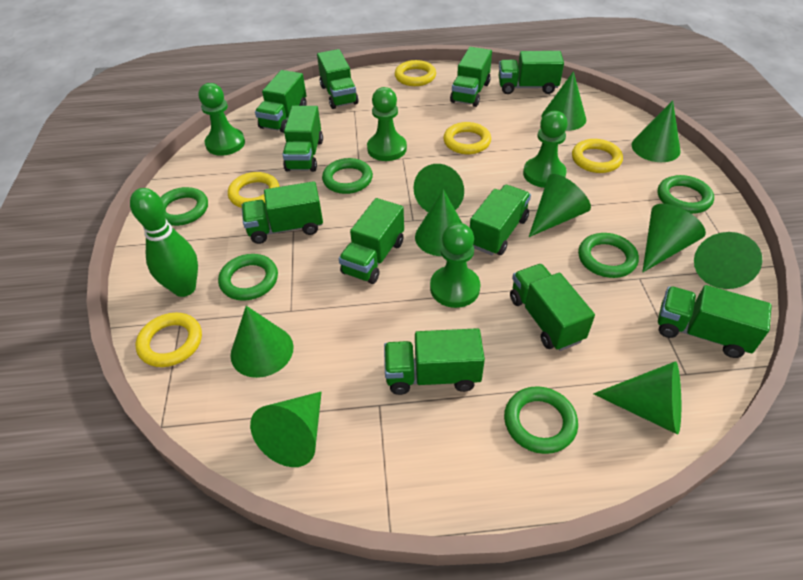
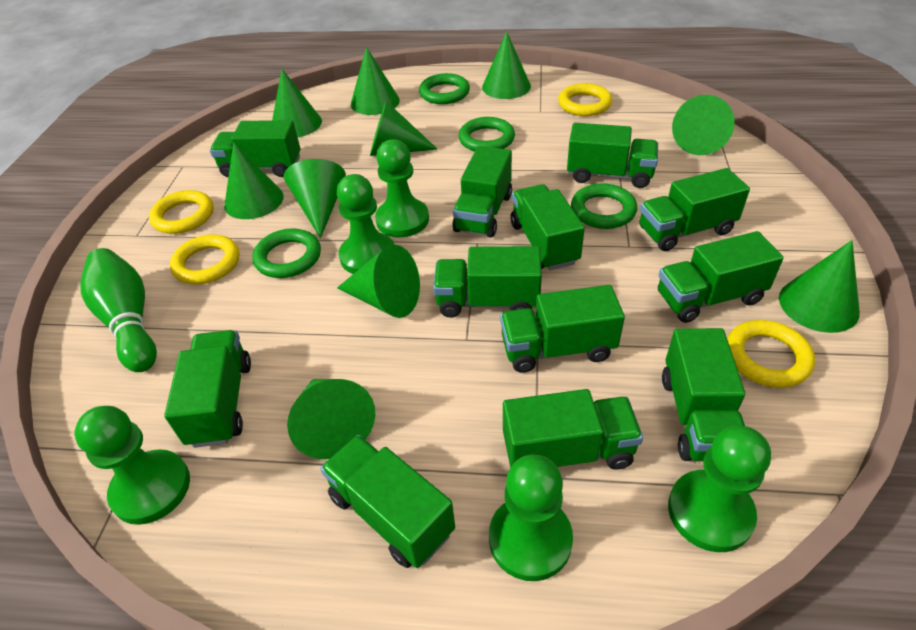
green pawn: [199,83,245,156] [367,87,407,161] [430,223,480,308] [523,111,568,188] = 4 -> [74,406,190,525] [337,174,395,274] [375,139,429,237] [489,455,573,581] [668,425,771,552] = 5
green ring: [160,187,208,226] [218,254,278,301] [322,158,373,194] [504,386,578,454] [578,233,639,278] [658,175,714,214] = 6 -> [253,228,321,278] [419,73,470,104] [459,117,515,152] [571,183,637,229] = 4
green truck: [242,181,323,244] [255,70,306,133] [282,106,323,172] [317,49,359,109] [339,198,404,284] [384,328,485,395] [450,47,492,107] [470,185,531,255] [499,51,564,94] [510,264,595,351] [658,285,772,358] = 11 -> [164,330,251,448] [210,120,300,177] [321,435,455,568] [433,246,542,318] [452,146,512,238] [500,285,625,373] [503,389,643,470] [511,184,585,270] [567,123,658,188] [639,168,750,251] [658,231,784,323] [662,328,745,461] = 12
yellow ring: [136,312,202,367] [228,172,279,208] [395,60,436,86] [443,122,491,154] [572,139,623,173] = 5 -> [149,190,213,234] [170,234,239,284] [558,83,612,116] [727,320,815,388] = 4

